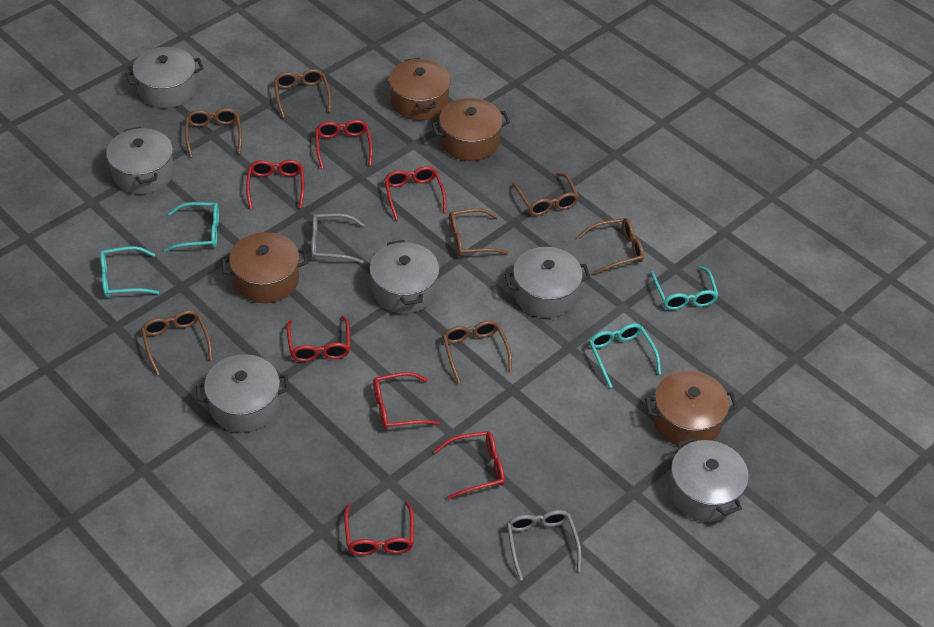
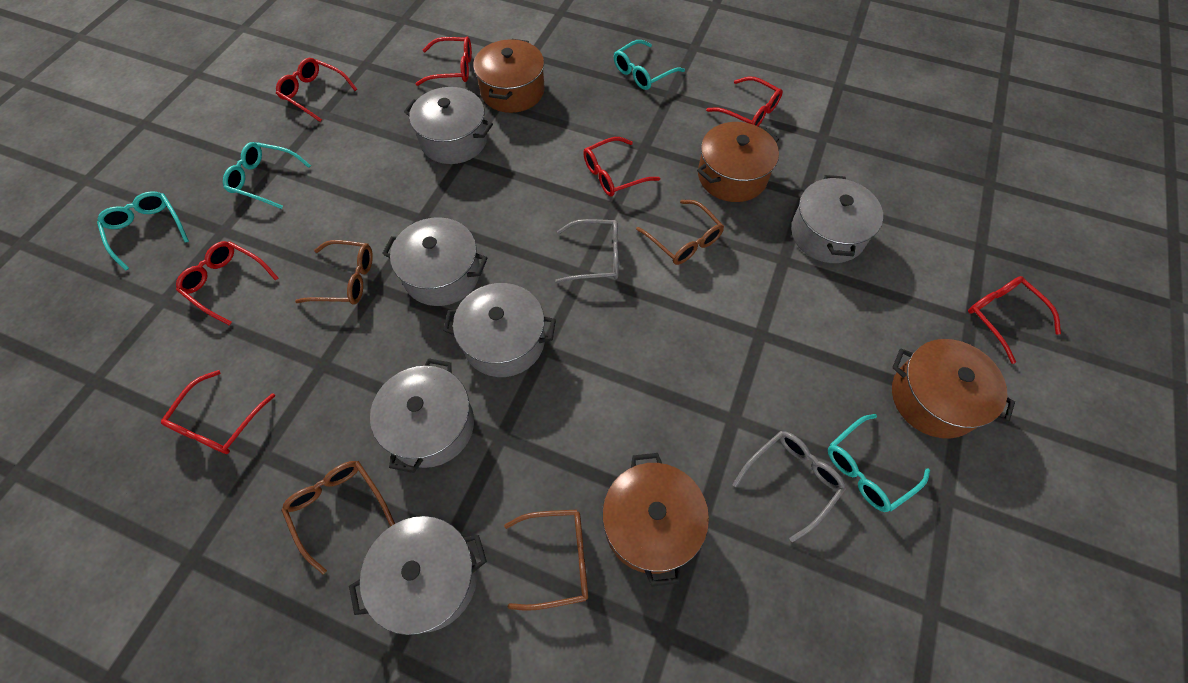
brown glasses: [141,310,213,375] [185,108,242,158] [274,69,331,118] [443,320,512,383] [449,208,509,257] [512,173,579,216] [578,218,644,275] = 7 -> [281,461,395,574] [295,240,373,304] [504,509,588,611] [636,200,724,265] = 4

